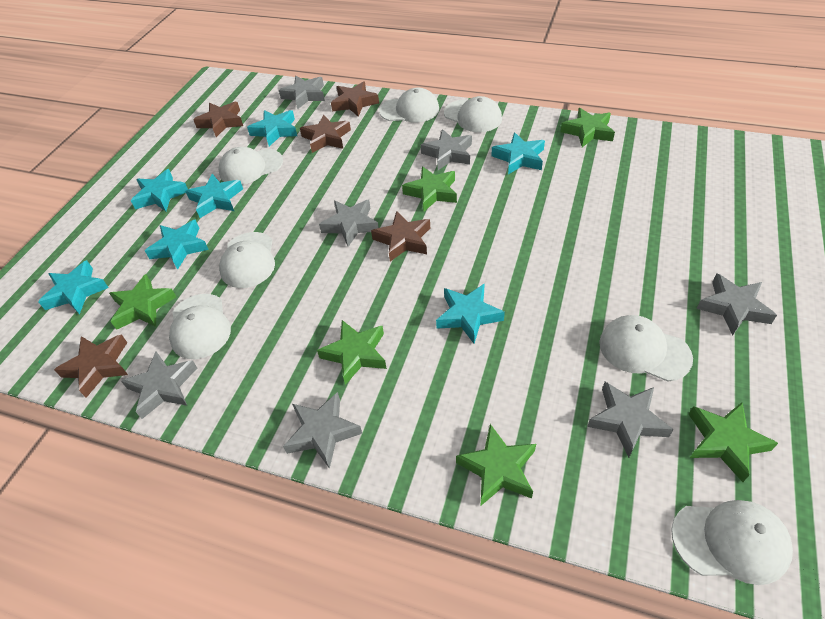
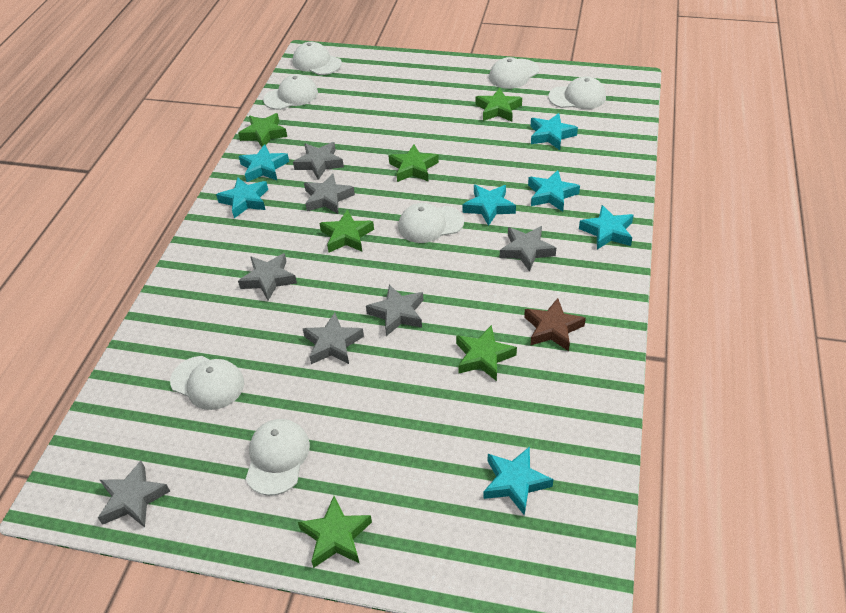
brown star: [54,334,128,398] [193,102,243,137] [300,115,351,153] [331,81,379,117] [371,211,430,261] = 5 -> [524,298,586,351] = 1

